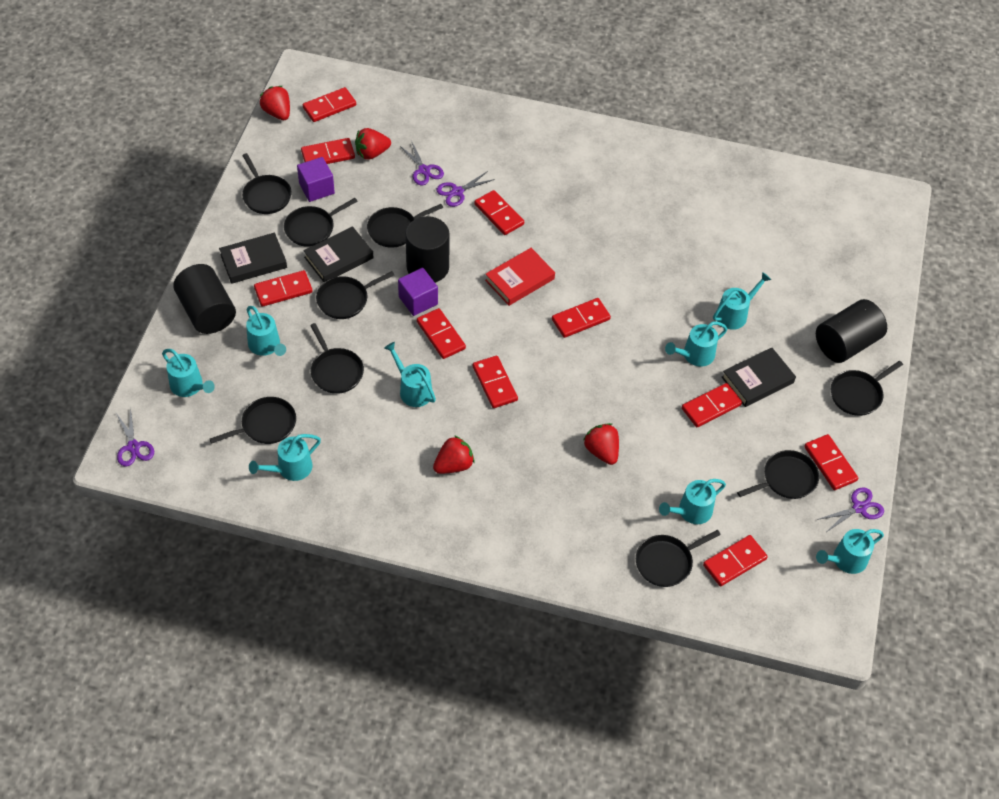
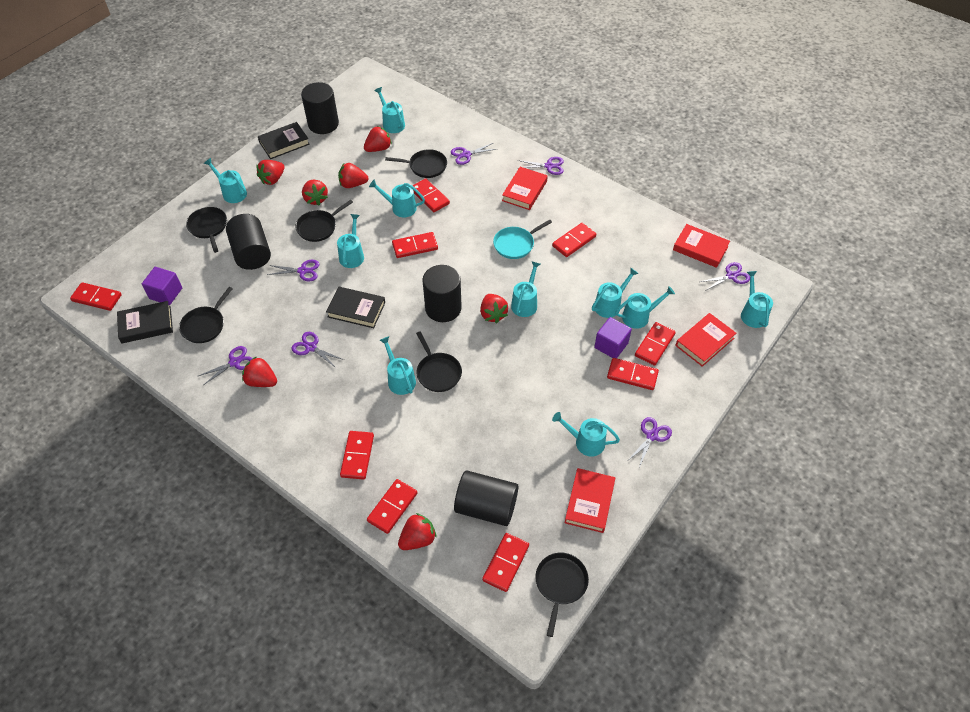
black cylinder: [173,264,236,334] [405,216,449,283] [816,299,887,363] = 3 -> [226,214,271,270] [301,82,339,134] [422,265,462,322] [454,470,518,526] = 4
black pan: [210,397,296,444] [242,153,291,214] [284,198,358,247] [310,323,364,394] [316,271,394,319] [367,204,443,248] [636,530,721,587] [737,450,819,499] [831,361,903,416] = 9 -> [179,287,233,343] [186,207,227,253] [296,200,353,242] [385,149,447,178] [416,331,462,392] [535,553,589,637] = 6
purple scissors: [116,408,154,467] [400,142,444,185] [436,171,495,207] [817,487,884,531] = 4 -> [198,346,253,385] [267,260,319,281] [291,332,344,368] [451,143,496,165] [517,157,564,175] [628,417,672,467] [700,262,750,291] = 7
red book: [485,248,555,306] = 1 -> [502,167,548,210] [564,468,615,533] [673,224,730,268] [675,313,736,367] = 4
red domino: [254,270,313,307] [301,138,355,164] [303,87,356,122] [417,308,466,359] [473,356,518,408] [474,190,524,235] [552,298,611,338] [682,383,742,427] [703,535,768,586] [804,434,858,490] = 10 -> [70,282,122,311] [340,431,374,480] [367,479,418,534] [392,232,438,258] [412,178,450,212] [482,533,529,592] [552,223,596,257] [607,358,659,390] [635,322,676,366] = 9
red strawberry: [260,86,290,120] [355,128,391,160] [433,435,475,474] [583,423,619,465] = 4 -> [242,356,277,387] [256,160,285,185] [302,180,328,206] [338,163,368,188] [364,126,392,152] [398,513,437,550] [480,294,508,323] = 7
turquoise pan: none = 0 -> [493,219,552,259] = 1
turquoise watering can: [162,349,215,397] [246,306,286,356] [249,434,321,481] [384,342,436,407] [659,479,726,524] [665,321,727,367] [713,272,771,330] [816,529,884,574] = 8 -> [204,158,247,203] [337,214,364,268] [369,180,425,218] [374,87,405,133] [379,336,416,395] [511,262,540,317] [552,412,620,456] [592,268,639,318] [615,286,675,329] [741,271,773,328] = 10

